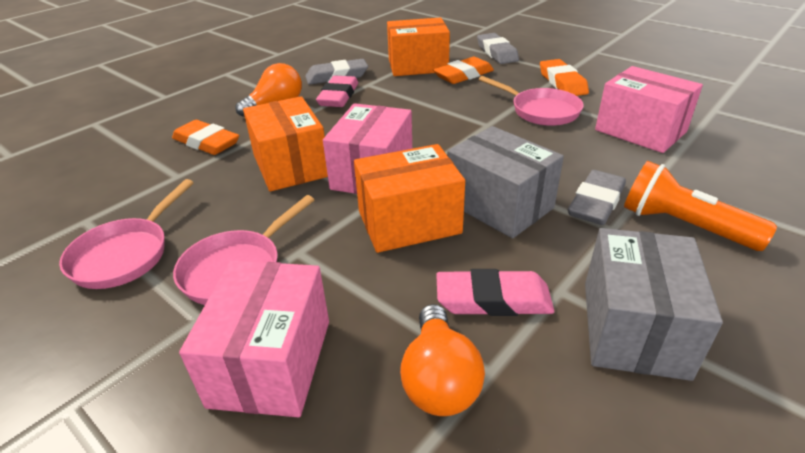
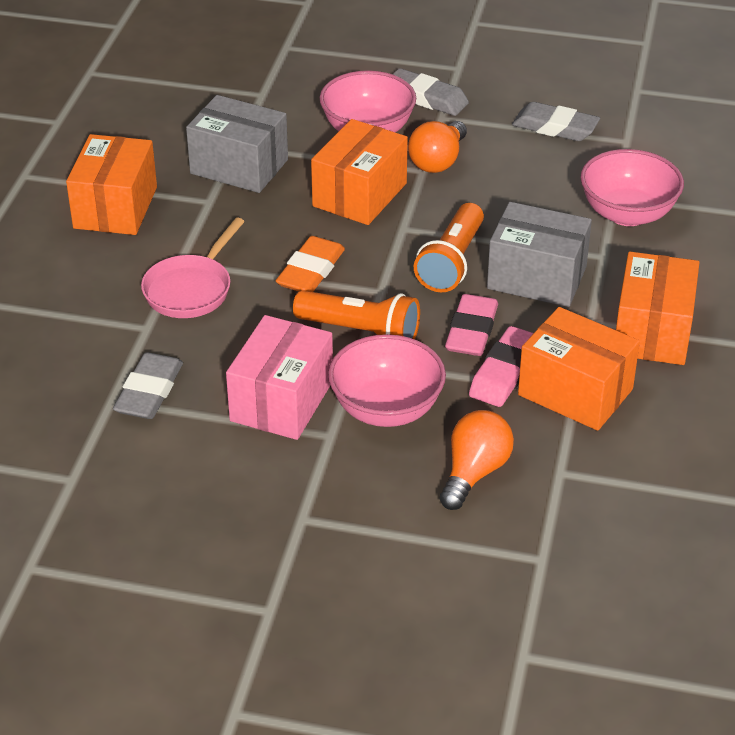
orange box: [243,96,328,191] [354,144,465,253] [387,17,450,76] = 3 -> [66,134,157,235] [311,119,408,225] [518,307,640,431] [616,252,700,365] = 4
orange eraser: [172,120,239,155] [433,57,494,84] [540,59,589,96] = 3 -> [276,236,345,292] = 1
orange flashlight: [624,161,777,251] = 1 -> [293,290,420,339] [414,203,484,292] = 2
pink bowl: none = 0 -> [320,70,416,133] [328,334,446,427] [580,149,684,226] = 3
pink box: [179,260,329,418] [323,103,412,194] [595,66,703,153] = 3 -> [226,315,333,440] = 1
pink pan: [59,179,194,289] [173,195,314,305] [478,76,584,126] = 3 -> [141,217,245,318] = 1

